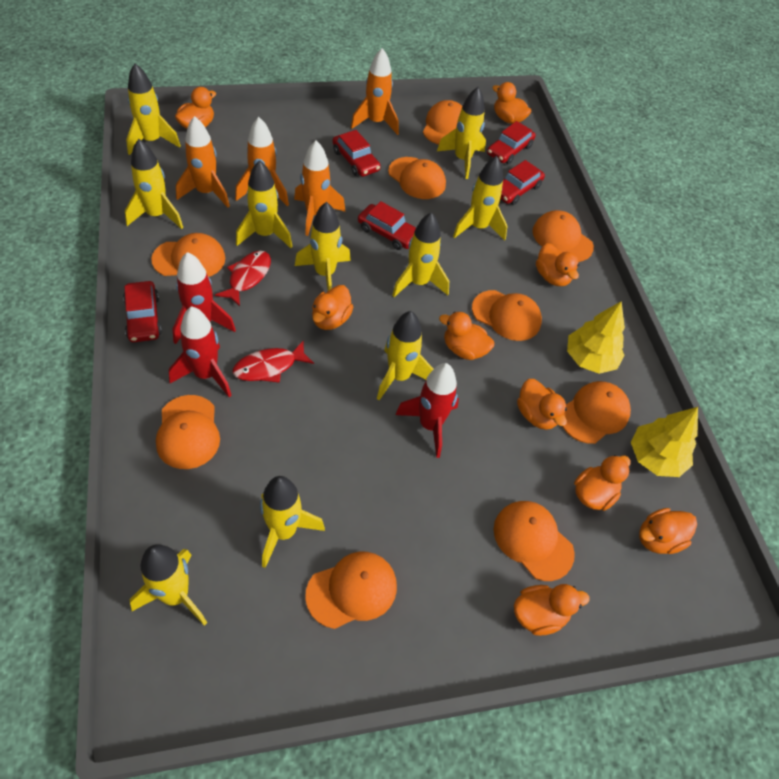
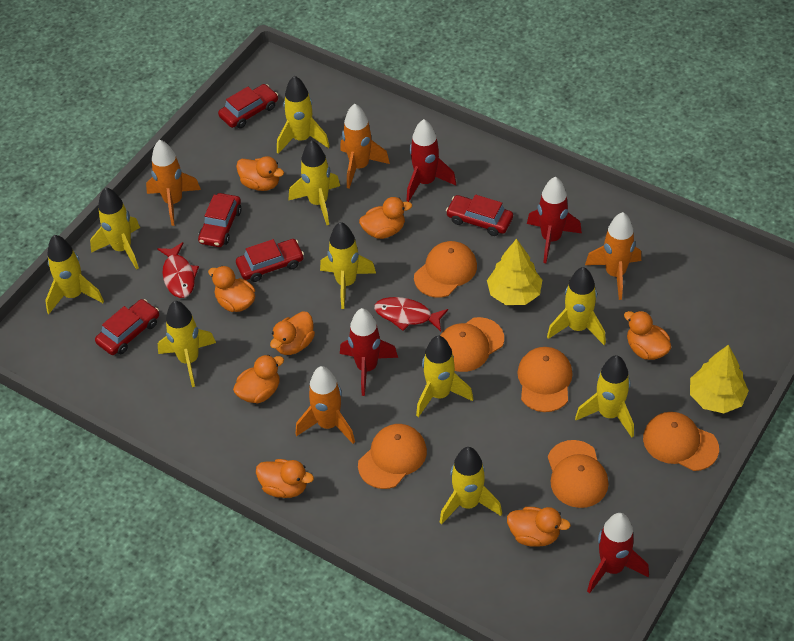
orange cap: [151,233,225,277] [156,395,220,469] [305,552,397,629] [388,157,446,199] [423,100,462,144] [472,290,542,341] [493,501,575,581] [532,210,594,262] [562,381,631,444] = 9 -> [358,424,427,489] [414,241,477,298] [440,317,504,372] [517,347,573,412] [548,440,609,508] [643,412,719,471] = 6
orange duck: [175,87,216,129] [312,285,353,330] [439,312,494,360] [492,82,531,124] [514,584,589,636] [517,379,567,430] [536,243,579,286] [574,455,631,511] [639,508,697,554] = 9 -> [208,266,256,312] [233,355,284,403] [236,156,284,191] [256,459,314,498] [270,311,315,355] [359,197,412,239] [507,507,571,547] [624,311,671,360] = 8
red rocket: [169,306,232,397] [173,252,236,344] [395,363,459,458] = 3 -> [340,308,398,396] [406,119,456,202] [527,176,582,263] [587,513,649,593] = 4

